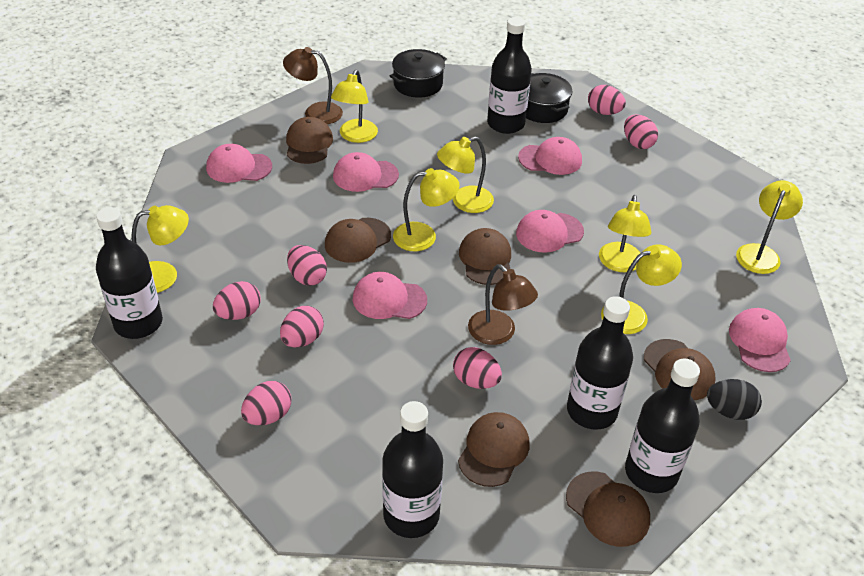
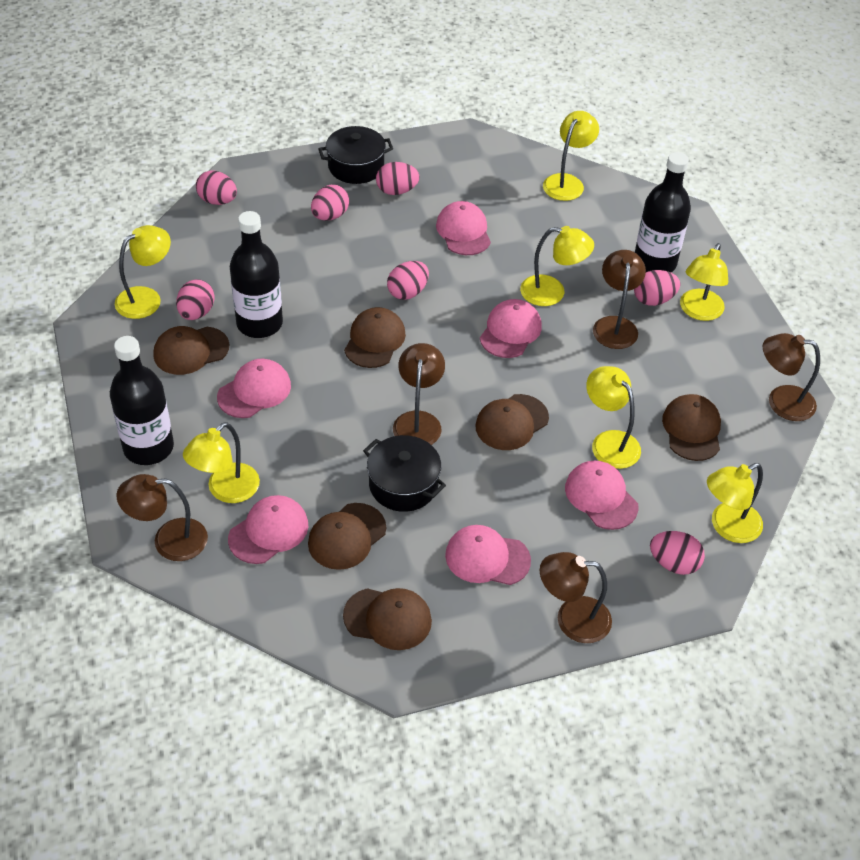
black bottle: [96,207,163,339] [382,401,443,538] [487,17,532,134] [567,296,633,430] [625,358,700,493] = 5 -> [110,336,174,465] [230,211,283,338] [635,152,691,272] = 3
black egg: [707,379,762,420] = 1 -> none = 0
brown lamp: [283,47,343,124] [468,264,538,345] = 2 -> [116,474,208,561] [393,343,445,445] [540,552,612,643] [593,250,646,349] [763,333,820,421] = 5

